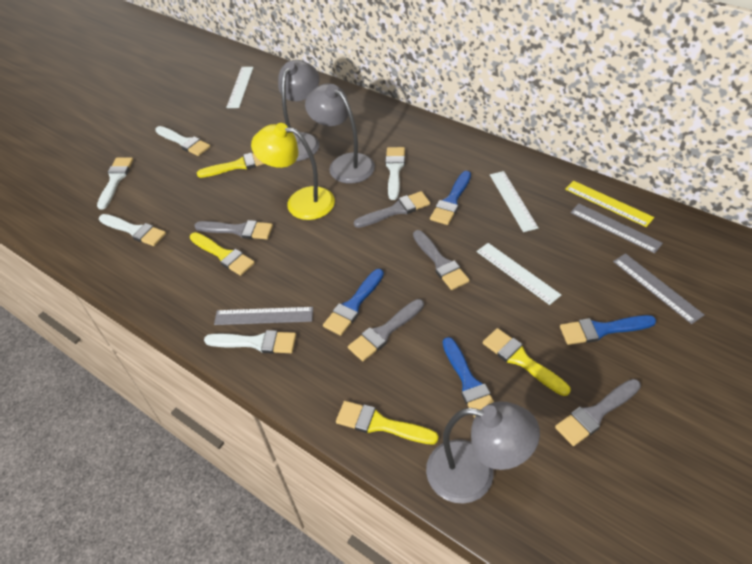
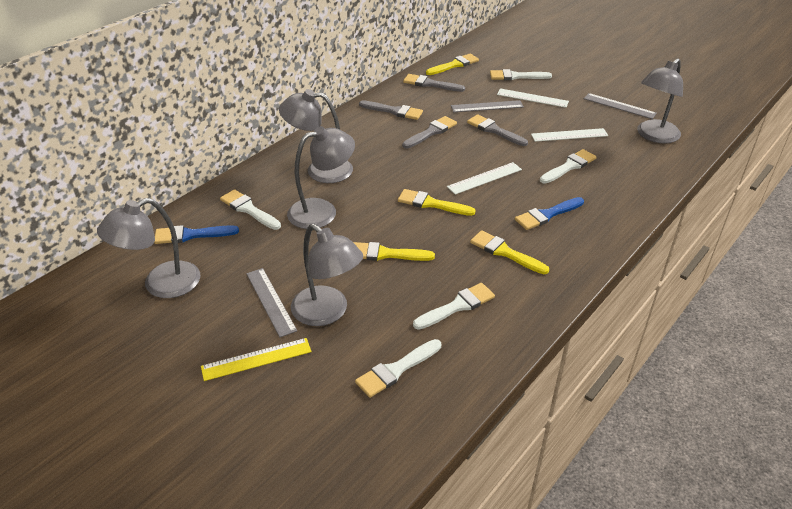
blue brush: [323,269,384,336] [430,171,471,225] [443,337,494,418] [560,315,656,345] = 4 -> [154,225,239,244] [515,197,584,230] = 2
grey brush: [194,220,273,239] [348,299,424,361] [354,191,430,228] [413,230,470,290] [555,379,641,446] = 5 -> [359,100,423,120] [402,116,457,149] [403,74,465,92] [467,114,528,146] = 4
grey lamp: [278,60,319,161] [305,84,375,184] [426,401,540,504] = 3 -> [97,198,200,298] [279,89,353,183] [287,126,355,229] [291,224,363,326] [637,58,683,144] = 5
yellow lamp: [251,123,335,220] = 1 -> none = 0

